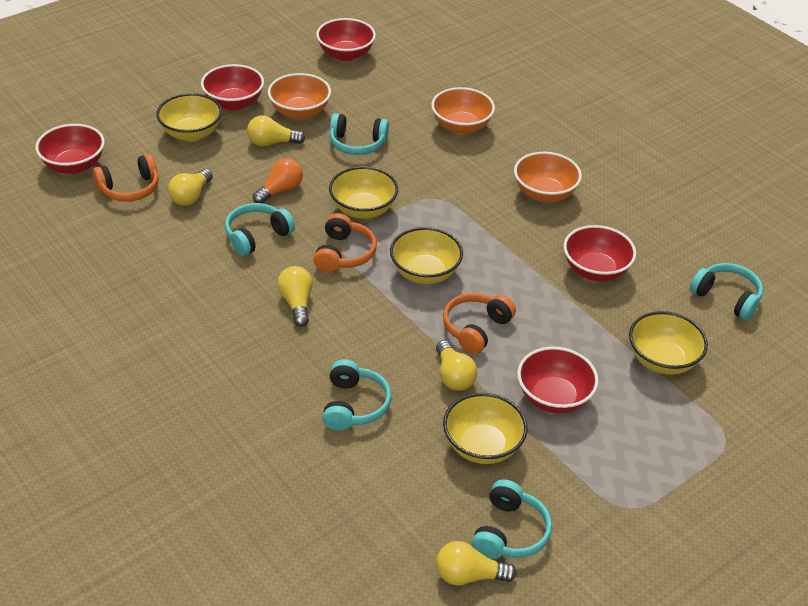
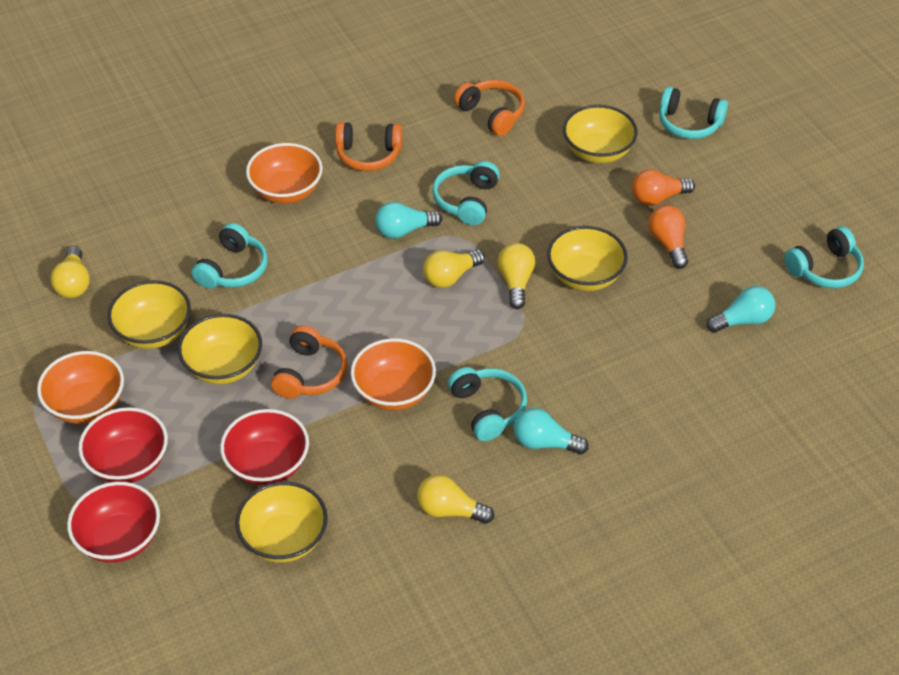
orange light bulb: [253,158,303,204] = 1 -> [632,169,695,206] [648,205,688,269] = 2
red bowl: [36,124,105,174] [201,64,264,111] [316,18,376,61] [517,347,599,413] [563,225,636,281] = 5 -> [67,482,160,563] [78,407,168,483] [220,409,309,485] = 3
turquoise light bulb: none = 0 -> [375,202,442,238] [514,408,589,454] [706,286,775,333] = 3
yellow light bulb: [168,169,213,206] [247,115,305,146] [277,266,313,327] [436,340,477,391] [436,541,517,586] = 5 -> [51,246,90,298] [417,475,494,524] [423,250,485,288] [498,243,535,309] = 4

